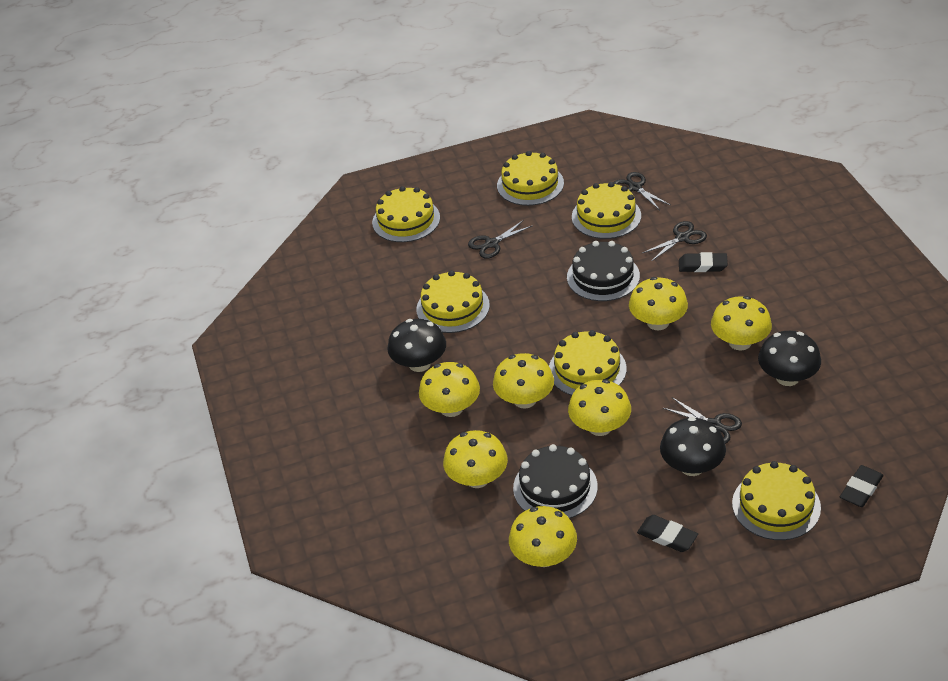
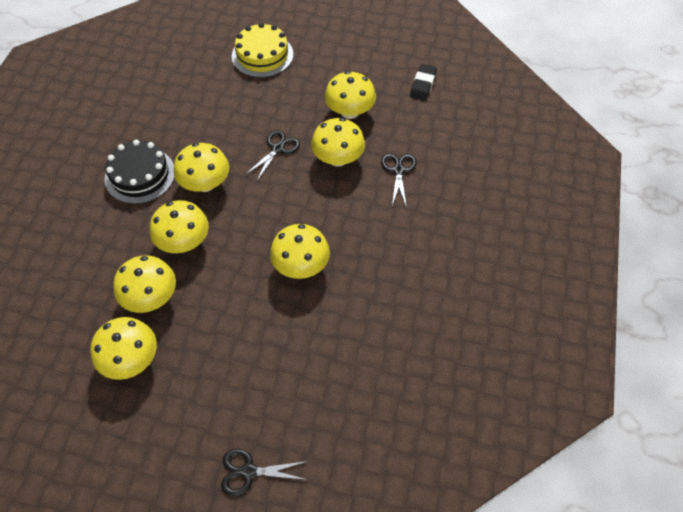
black cake: [513,444,598,519] [567,241,640,301] = 2 -> [104,140,175,204] = 1
black eraser: [637,515,698,552] [679,252,728,272] [840,465,884,507] = 3 -> [410,64,437,101] = 1
black mushroom: [387,319,446,372] [660,417,726,476] [758,331,821,386] = 3 -> none = 0
black scissors: [468,220,533,259] [613,172,670,210] [643,221,707,261] [663,397,742,444] = 4 -> [221,449,308,496] [245,130,300,181] [381,153,417,208] = 3
yellow cake: [372,186,440,242] [416,270,490,333] [497,151,564,206] [549,330,626,395] [572,182,641,239] [732,461,821,540] = 6 -> [232,23,293,78] = 1

